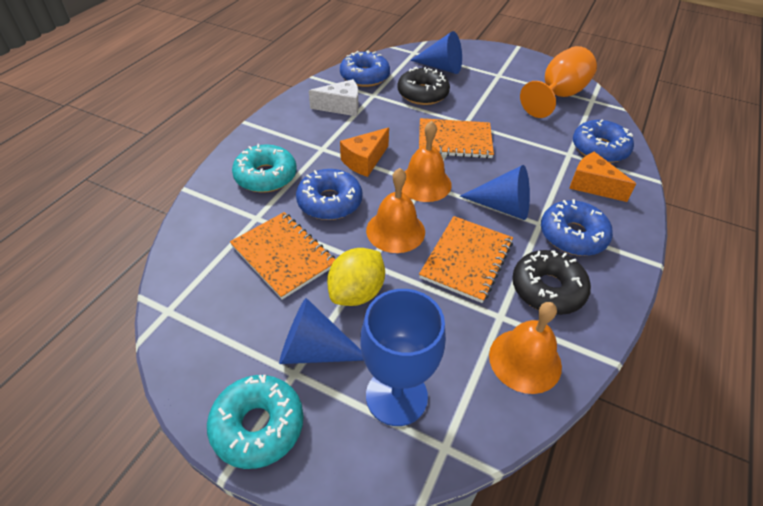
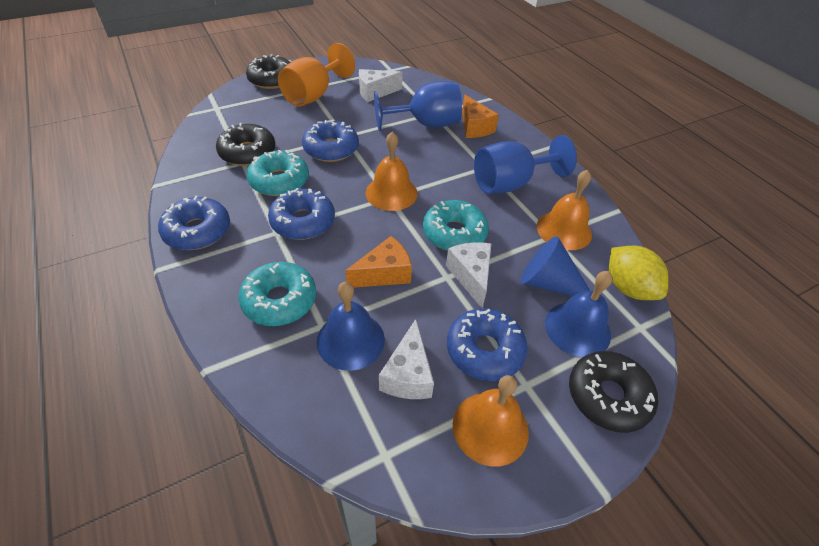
black donut: [398,67,450,105] [512,250,591,315] = 2 -> [216,123,276,166] [246,54,290,89] [569,351,658,433] = 3
blue bell: none = 0 -> [317,282,385,371] [545,271,612,357] = 2
blue cone: [279,298,364,364] [410,31,462,74] [460,165,530,220] = 3 -> [520,236,590,296] = 1
blue goblet: [360,289,446,426] = 1 -> [374,81,462,131] [474,135,577,194] = 2
orange notebook: [230,212,335,300] [419,118,494,158] [419,216,513,303] = 3 -> none = 0
turquoise donut: [207,375,304,469] [232,144,297,193] = 2 -> [238,262,316,326] [247,150,309,196] [423,200,489,251] = 3
white cheese: [309,79,358,116] = 1 -> [359,69,403,102] [379,319,434,399] [446,243,492,308] = 3

